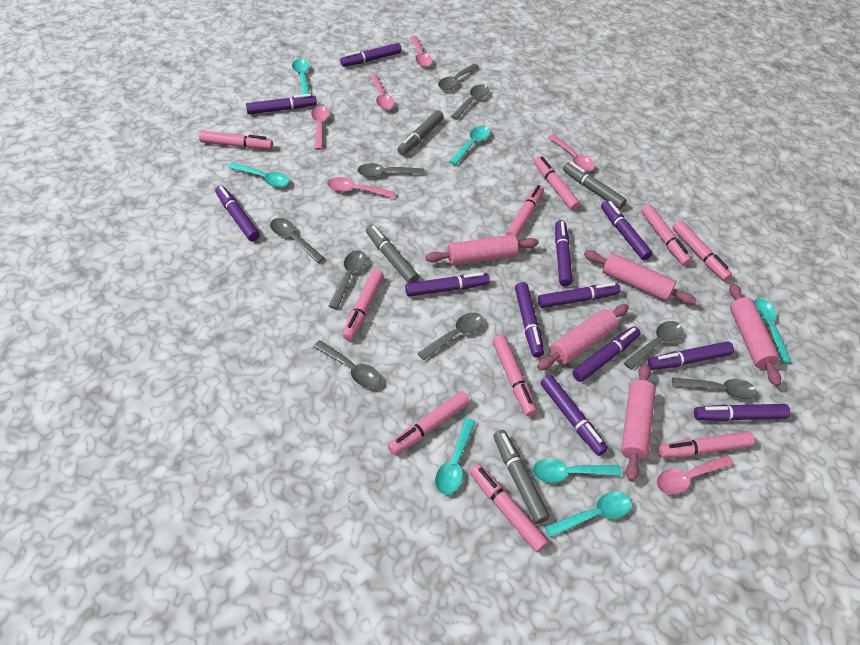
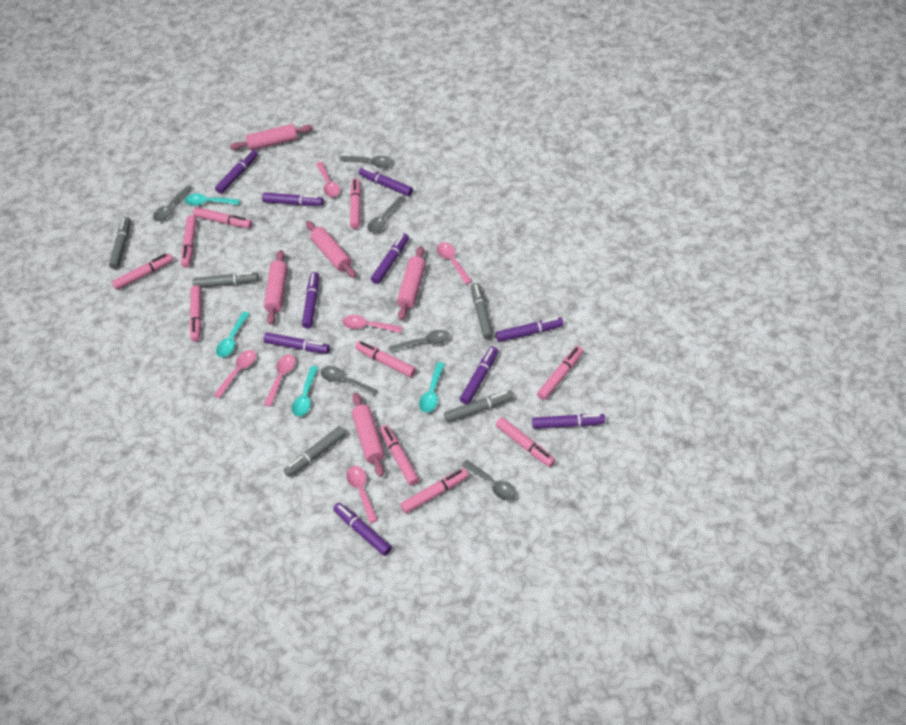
grey marker: [366,225,419,283] [398,110,444,155] [493,430,550,524] [563,162,627,209] = 4 -> [109,217,131,269] [193,272,259,288] [284,426,346,477] [444,390,513,423] [471,283,494,339] = 5
grey spoon: [270,218,325,263] [313,340,381,388] [328,250,367,309] [357,163,425,177] [417,312,484,360] [438,64,479,90] [451,84,489,120] [624,321,683,370] [672,377,757,400] = 9 -> [153,185,193,221] [321,366,377,396] [340,156,392,168] [367,196,406,233] [389,330,450,353] [462,460,517,501] = 6
purple marker: [215,185,260,241] [246,94,317,114] [340,43,402,67] [405,272,490,297] [515,282,544,358] [538,283,620,308] [540,375,608,456] [555,220,573,286] [572,326,641,382] [601,200,652,260] [648,341,734,370] [694,404,790,421] = 12 -> [215,150,258,194] [262,193,324,206] [264,333,330,354] [302,272,319,328] [333,503,392,556] [359,167,413,196] [371,233,409,284] [460,347,498,405] [496,317,564,342] [532,414,605,429] = 10
turquoise spoon: [228,162,289,187] [292,59,310,95] [435,418,476,495] [449,126,490,165] [533,459,622,483] [545,492,632,538] [754,298,792,364] = 7 -> [185,193,240,206] [216,312,250,357] [292,366,318,417] [419,362,445,412] = 4

